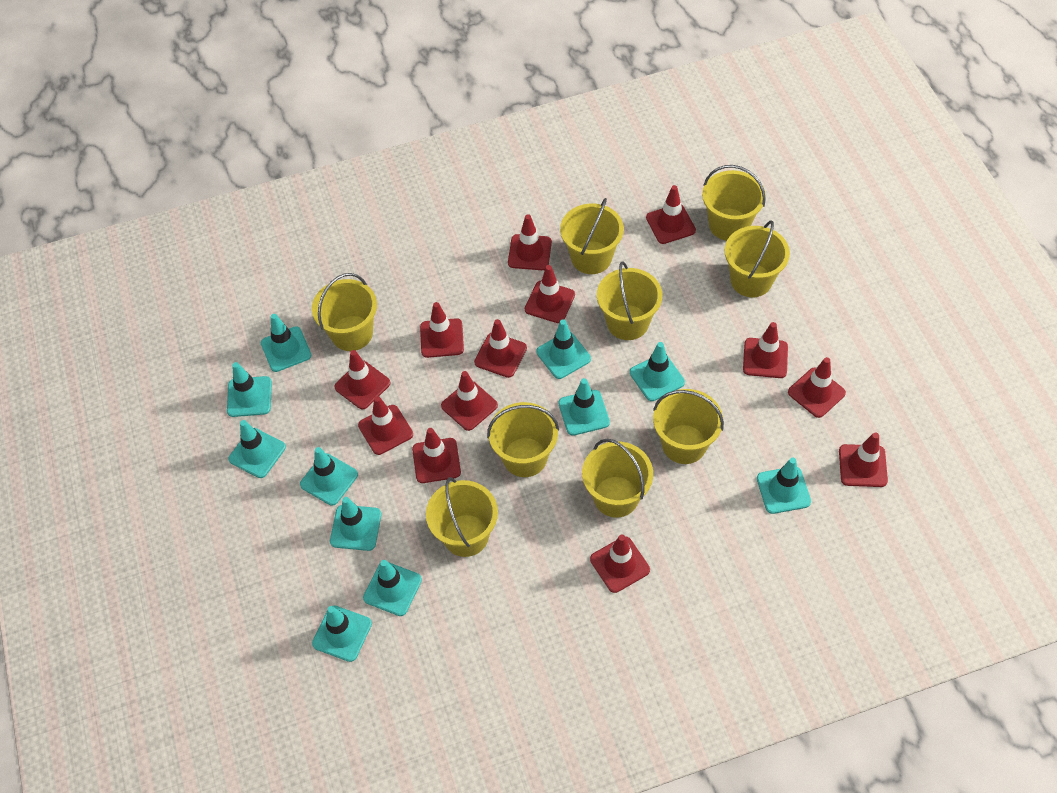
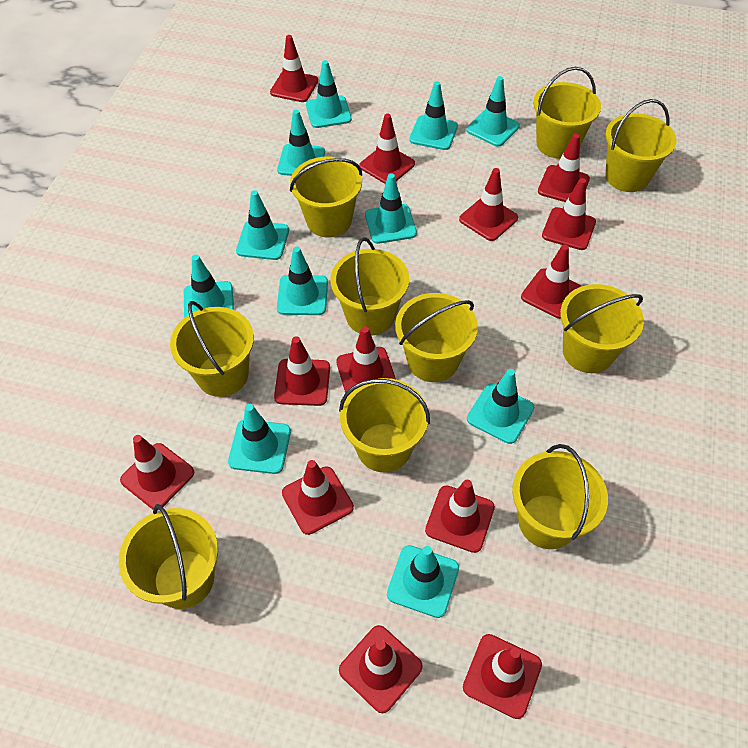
yellow bucket: [312,273,377,351] [426,477,498,557] [487,402,559,477] [560,198,624,274] [582,439,653,518] [597,261,662,340] [653,389,724,464] [702,165,766,241] [725,221,790,297] = 9 -> [119,504,218,609] [170,301,254,397] [290,157,362,237] [330,237,409,335] [339,378,430,472] [395,293,478,382] [512,444,608,549] [533,67,601,159] [560,284,644,373] [605,99,676,192] = 10

